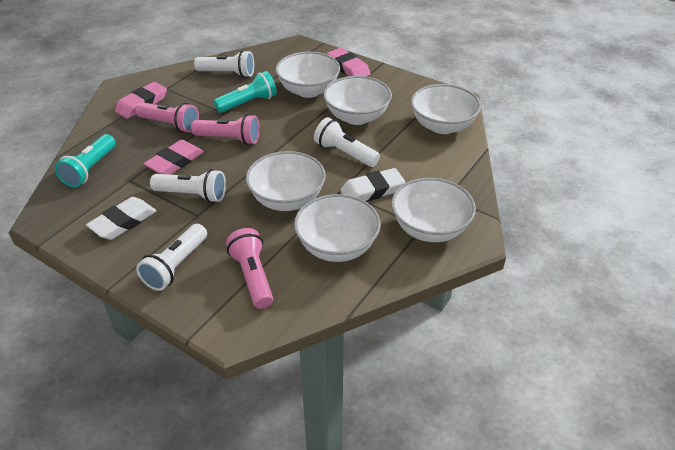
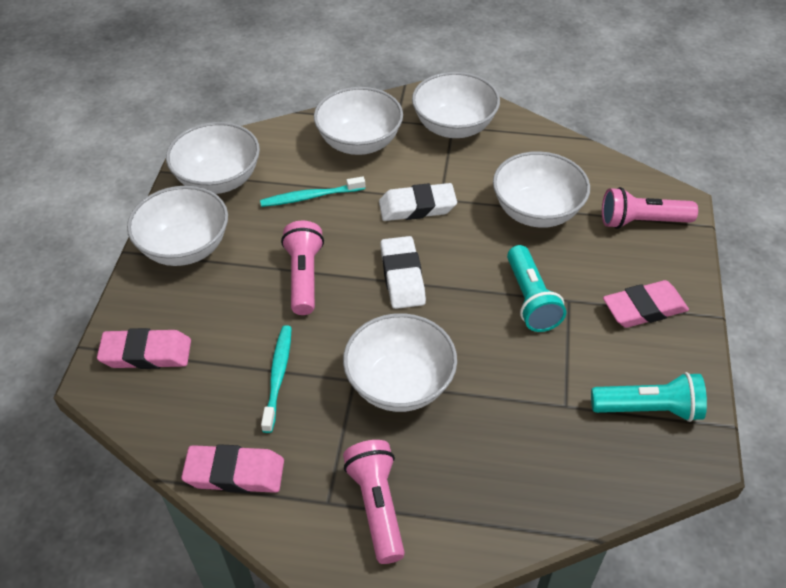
turquoise toothbrush: none = 0 -> [260,176,365,207] [261,325,292,433] = 2
white flashlight: [136,224,207,291] [150,169,226,203] [194,50,254,78] [314,117,380,167] = 4 -> none = 0

